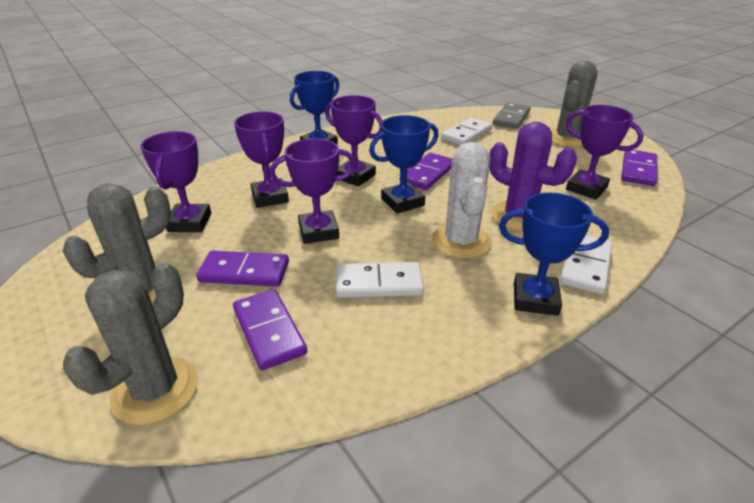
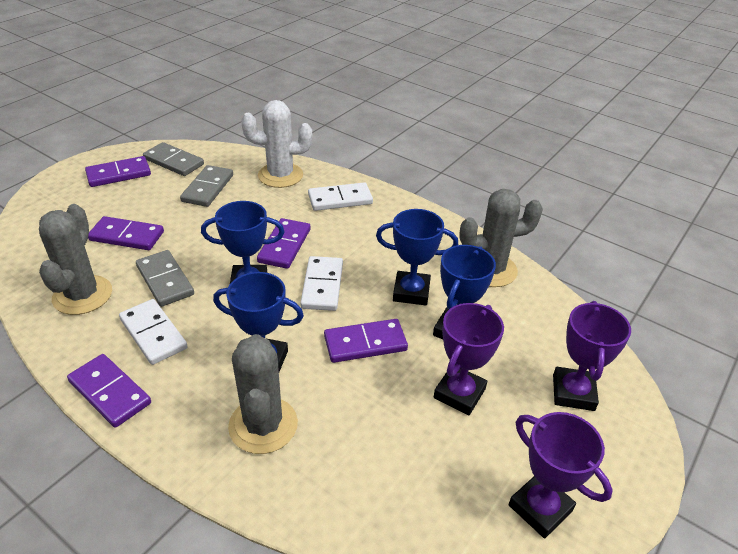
blue trophy: [290,71,339,144] [369,115,439,214] [499,192,609,316] = 3 -> [201,201,284,283] [213,272,304,372] [376,209,458,305] [433,245,496,339] = 4
grey domino: [493,103,531,129] = 1 -> [136,250,194,307] [143,142,204,176] [180,165,233,207] = 3
purple cactus: [490,122,577,231] = 1 -> none = 0
purple domino: [196,251,289,287] [233,289,307,370] [400,153,452,190] [621,150,657,186] = 4 -> [67,354,151,428] [85,156,151,187] [88,216,164,250] [257,218,311,269] [324,319,408,363] = 5
purple trophy: [140,131,211,232] [234,112,289,208] [269,138,356,244] [325,95,383,186] [566,105,644,200] = 5 -> [434,303,504,415] [509,412,613,538] [553,301,631,411] = 3

